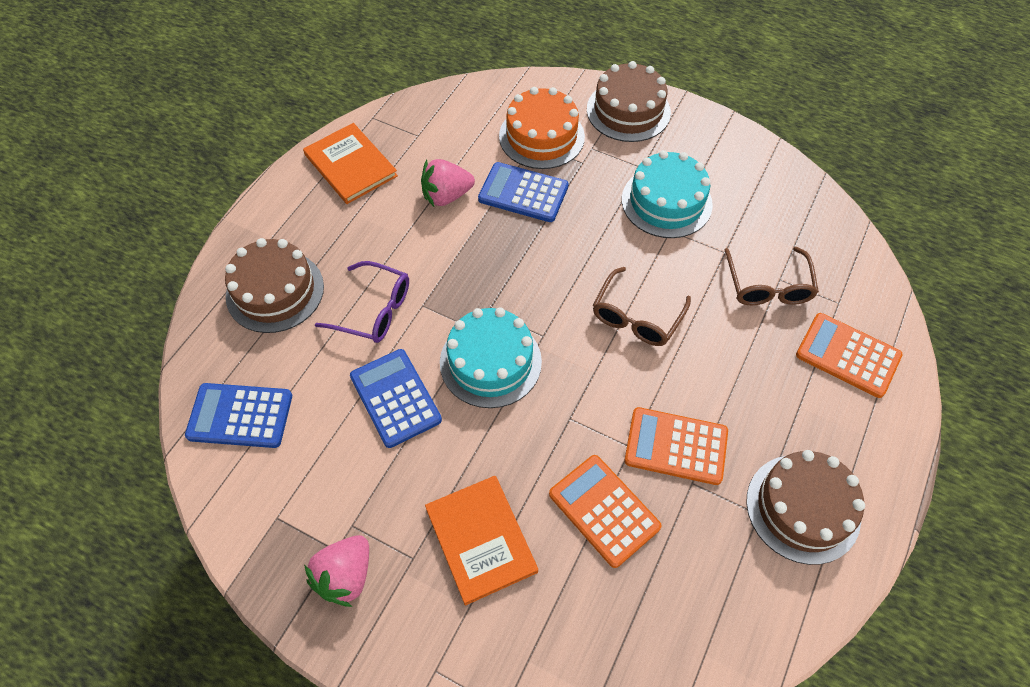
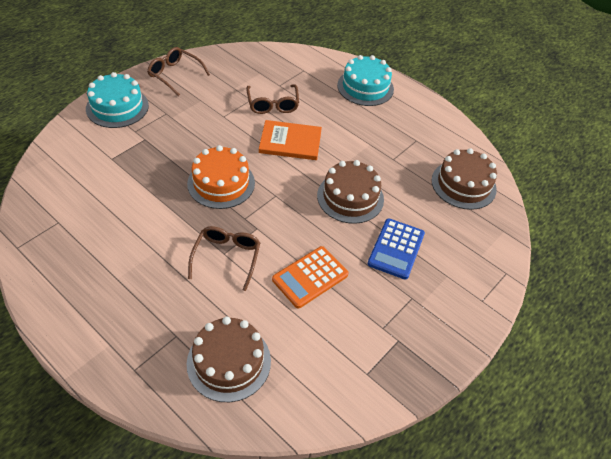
blue calculator: [185,383,292,448] [350,349,442,448] [478,162,569,222] = 3 -> [368,218,425,280] = 1
brown glasses: [593,267,691,346] [725,247,819,305] = 2 -> [147,47,210,96] [188,226,261,291] [246,84,299,114] = 3
orange book: [303,123,398,204] [425,476,538,606] = 2 -> [259,120,322,160] = 1
orange calculator: [549,455,662,568] [624,407,728,485] [796,313,903,398] = 3 -> [272,246,348,308] = 1
pink strawberry: [304,535,369,607] [421,159,475,207] = 2 -> none = 0
purple glasses: [315,261,409,343] = 1 -> none = 0

